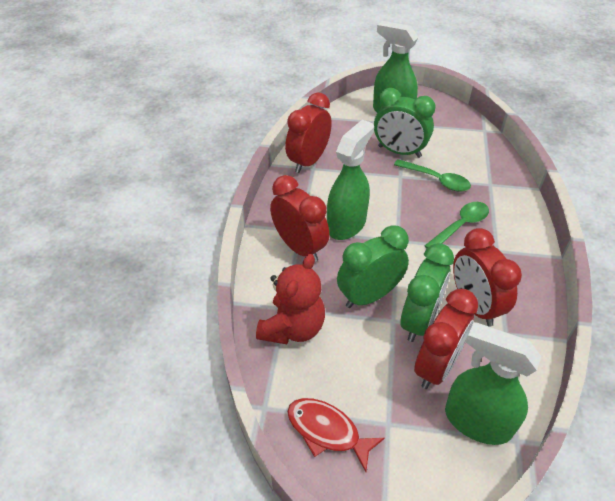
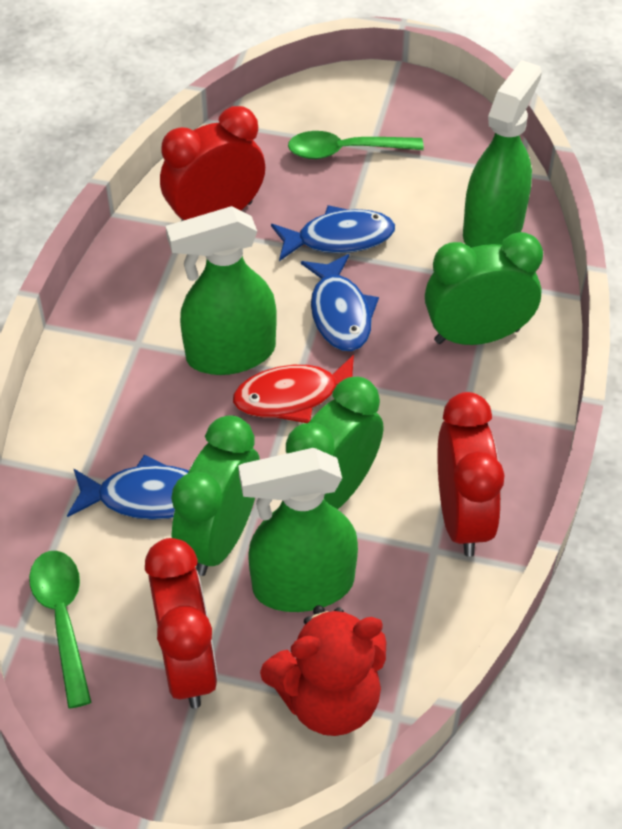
blue fish: none = 0 -> [67,455,189,520] [271,205,395,261] [301,254,379,351] = 3
red clock: [270,175,330,262] [285,93,332,173] [414,289,478,389] [453,228,522,326] = 4 -> [145,538,218,708] [160,106,265,221] [437,392,505,557] = 3

